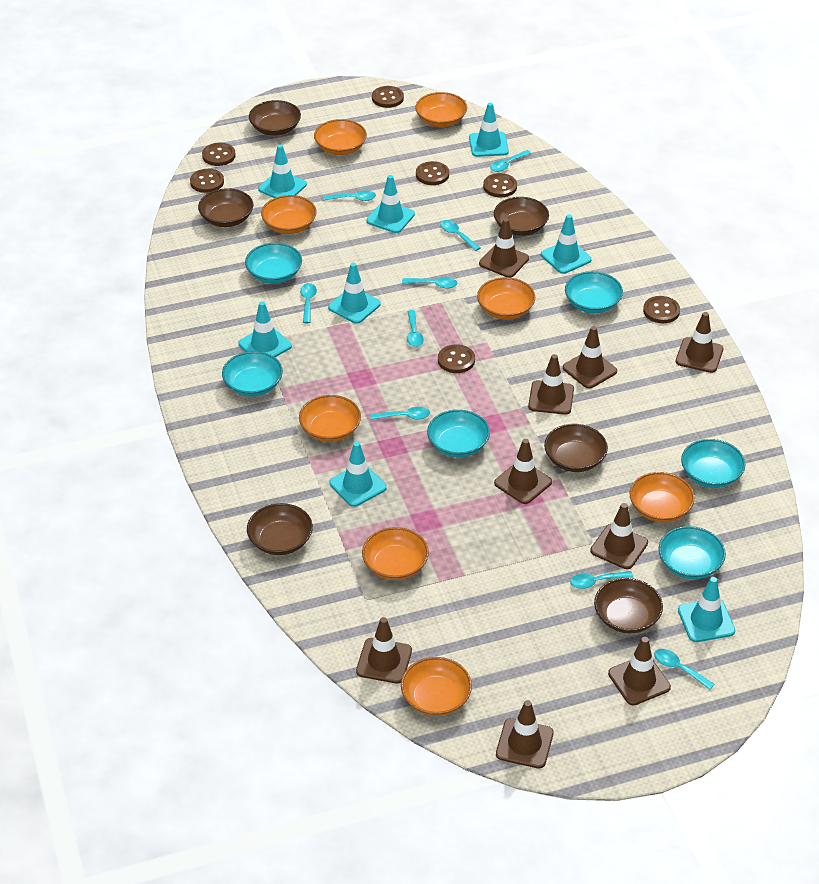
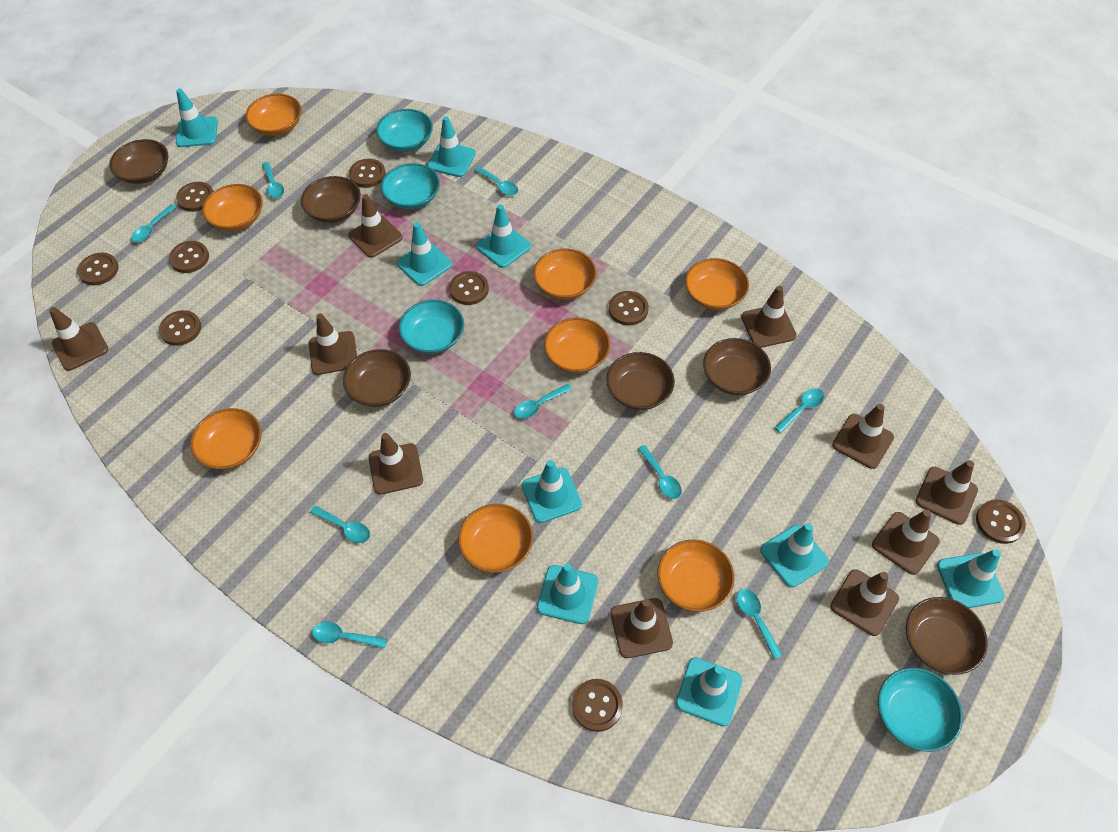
brown button: [190,169,224,193] [202,143,236,166] [372,86,404,108] [416,161,449,185] [438,344,475,373] [483,173,517,197] [643,296,680,323] = 7 -> [77,253,119,285] [159,310,201,346] [169,241,209,273] [176,182,214,212] [349,159,386,188] [449,271,489,305] [572,679,623,732] [609,291,649,326] [976,499,1026,544] = 9
brown traffic cone: [356,617,412,684] [479,218,529,278] [494,439,552,504] [496,700,554,769] [528,354,574,415] [563,326,617,389] [590,503,648,569] [608,637,671,705] [676,312,723,373] = 9 -> [49,307,108,371] [309,313,357,375] [348,194,403,258] [369,433,423,495] [610,598,673,658] [741,286,797,348] [830,569,899,636] [832,404,894,469] [872,510,940,575] [916,460,978,525] = 10
turquoise bowl: [222,351,283,397] [245,243,302,284] [427,410,490,457] [565,271,623,313] [659,526,726,579] [681,439,745,488] = 6 -> [376,109,433,152] [381,163,440,209] [399,300,464,354] [878,668,963,752] = 4
turquoise traffic cone: [238,301,292,357] [258,144,307,198] [328,263,381,324] [329,442,387,507] [367,175,415,233] [469,103,509,157] [541,214,592,274] [678,577,735,642] = 8 -> [176,89,218,147] [397,222,452,286] [427,116,476,177] [476,204,531,268] [522,460,582,523] [537,563,598,624] [676,657,743,727] [760,523,829,587] [937,549,1005,608] = 9

